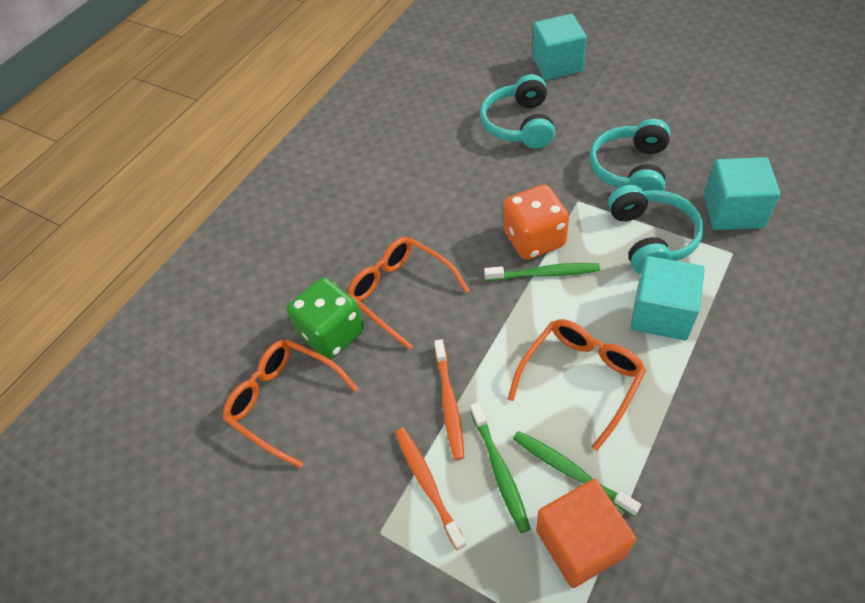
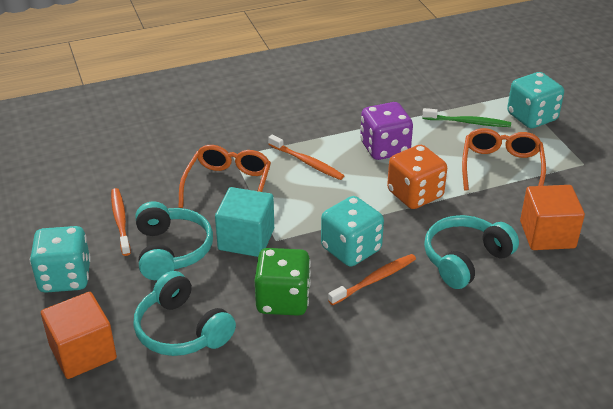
green toothbrush: [470,402,531,533] [484,263,600,281] [513,431,641,516] = 3 -> [422,108,511,127] = 1
orange cube: [536,479,636,588] = 1 -> [41,292,117,379] [520,185,585,250] = 2
orange glasses: [223,340,358,469] [347,237,470,350] [508,319,646,451] = 3 -> [178,145,271,208] [462,128,546,191] = 2
orange toothbrush: [395,428,466,550] [434,339,464,460] = 2 -> [111,188,131,256] [268,135,344,180] [328,254,416,305] = 3
purple dice: none = 0 -> [360,102,413,160] = 1
turquoise cube: [533,14,587,80] [631,256,705,340] [704,157,780,230] = 3 -> [215,187,274,257] = 1
turquoise dice: none = 0 -> [30,226,91,293] [321,196,384,267] [507,72,564,128] = 3

